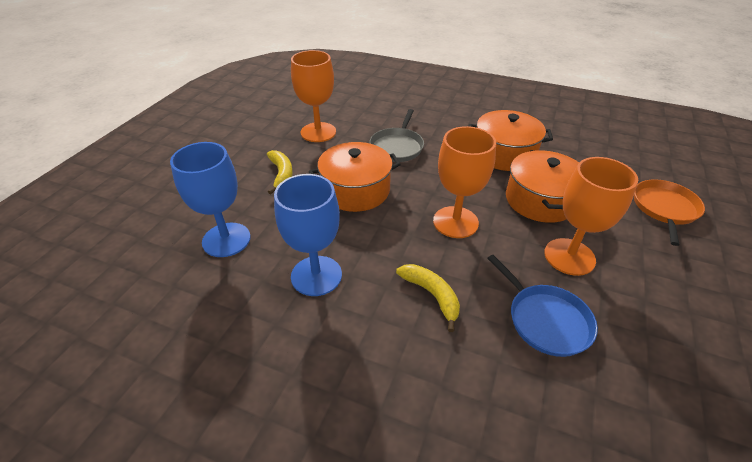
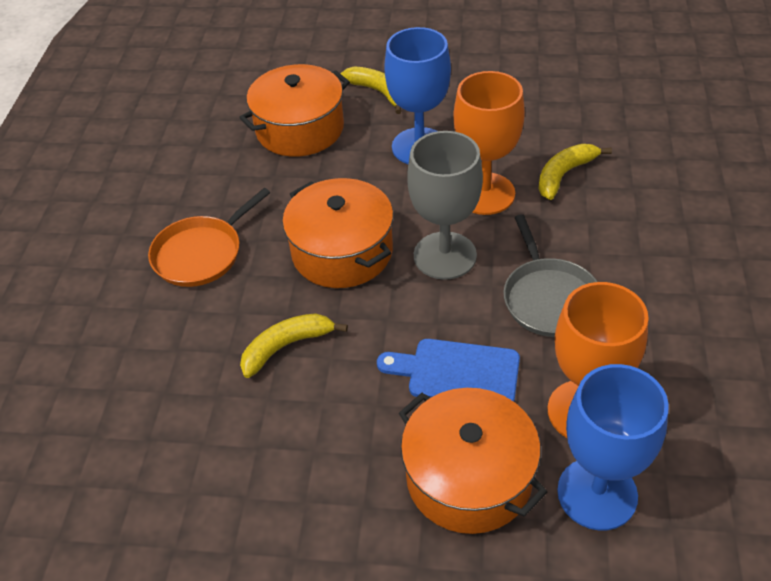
blue cutting board: none = 0 -> [377,339,520,402] = 1
blue pan: [487,255,598,357] = 1 -> none = 0
grey goblet: none = 0 -> [407,131,483,280] = 1
orange goblet: [291,50,336,142] [433,126,496,238] [544,157,638,276] = 3 -> [453,71,525,215] [548,282,649,438] = 2
yellow banana: [267,150,293,194] [396,264,460,332] = 2 -> [240,313,348,378] [340,66,402,114] [538,144,612,200] = 3

